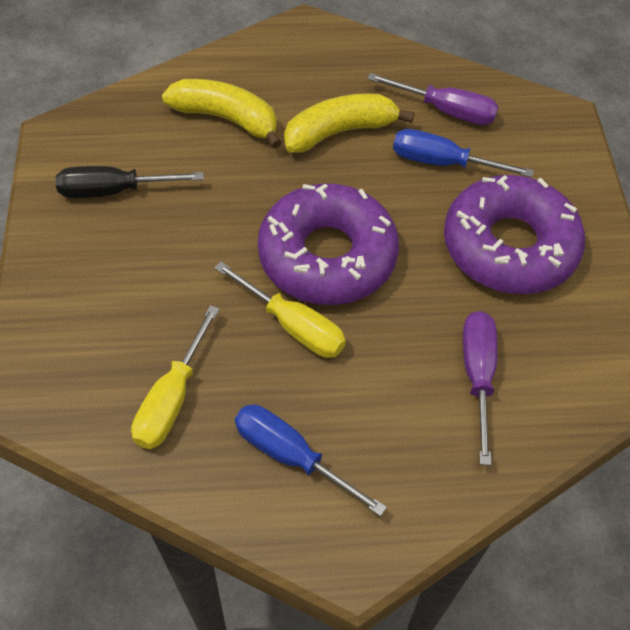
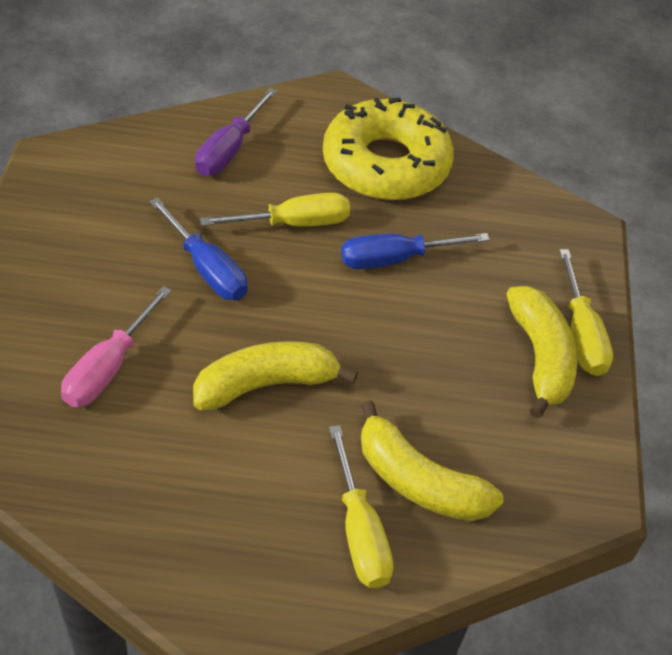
black screwdriver: [55,166,204,198] = 1 -> none = 0
pink screwdriver: none = 0 -> [61,286,172,407] = 1
purple donut: [258,183,399,305] [444,175,585,294] = 2 -> none = 0
purple screwdriver: [367,73,499,125] [463,311,497,465] = 2 -> [195,88,277,176] = 1
yellow banana: [162,79,282,149] [284,93,414,153] = 2 -> [193,341,358,410] [361,400,503,521] [506,286,577,419] = 3
yellow donut: none = 0 -> [323,98,454,200] = 1
yellow screwdriver: [131,305,219,449] [214,262,346,358] = 2 -> [200,192,350,227] [329,425,394,588] [559,249,613,376] = 3

